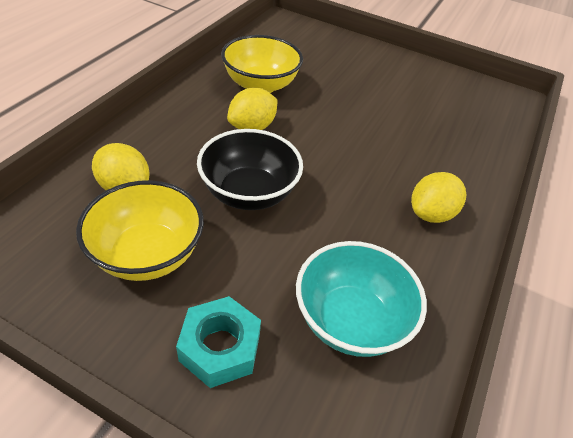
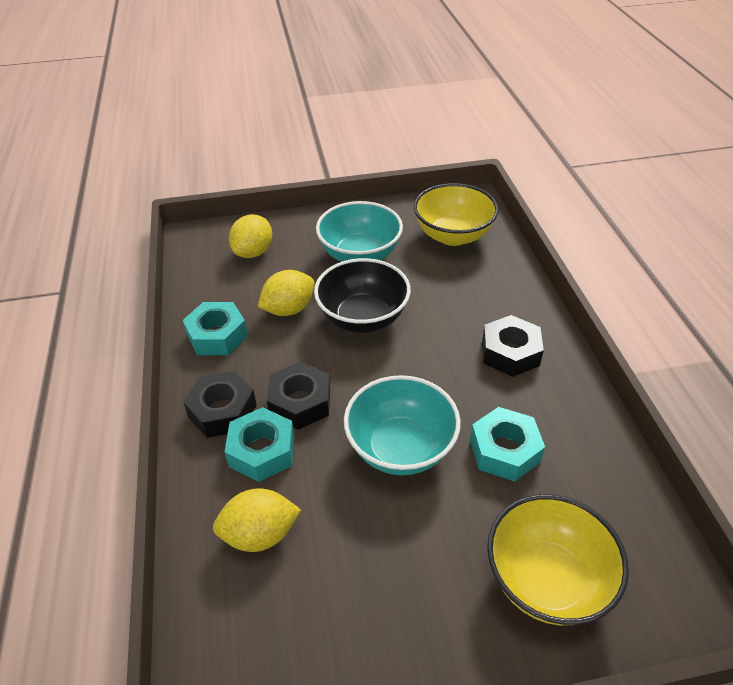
black nut: none = 0 -> [183,371,257,438] [267,362,330,430] [482,315,544,377] = 3
turquoise bowl: [296,241,427,357] = 1 -> [316,201,403,262] [344,375,461,475] = 2
turquoise nut: [176,296,261,388] = 1 -> [183,302,248,355] [225,407,294,482] [470,407,545,482] = 3

